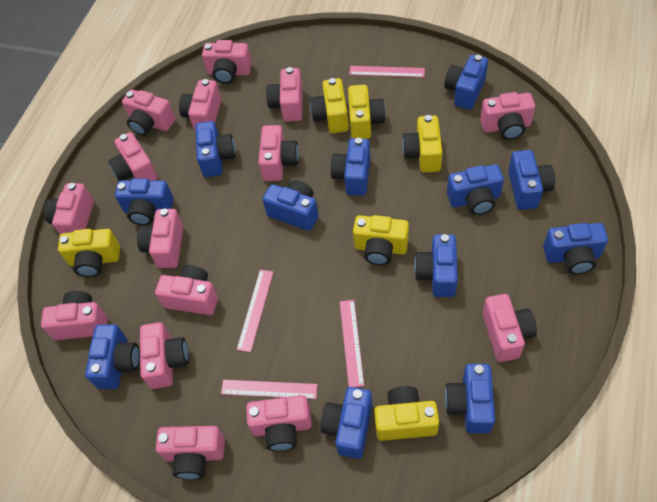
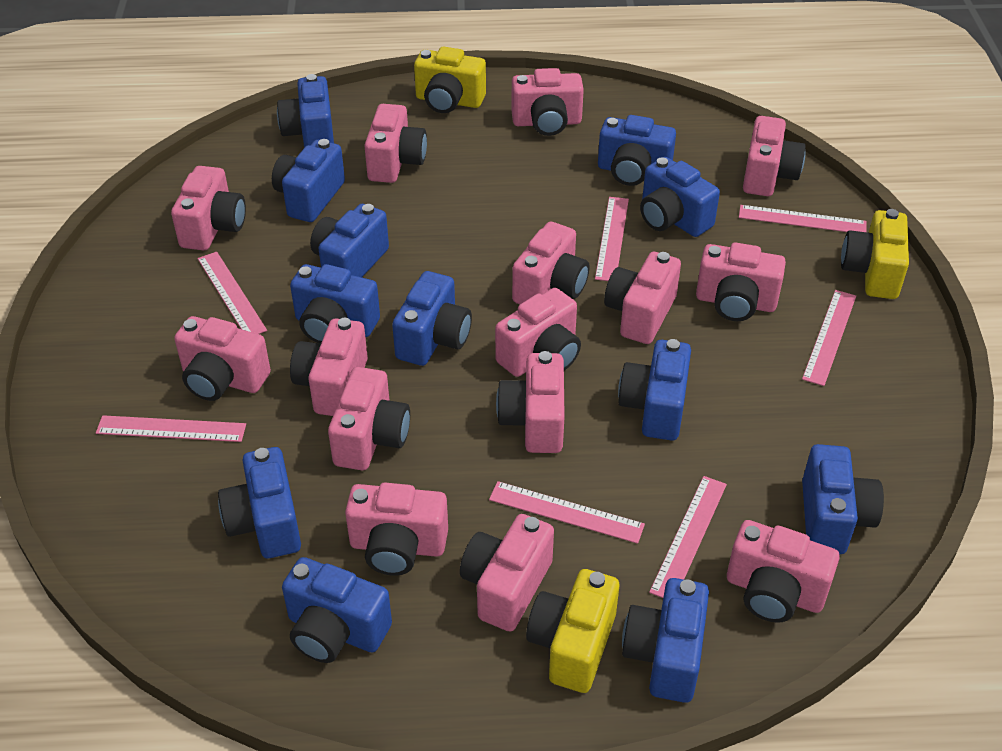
pink ruler: [221,380,318,399] [237,270,273,352] [340,300,364,387] [349,66,425,77] = 4 -> [96,415,246,442] [198,252,267,334] [489,481,645,544] [595,197,629,281] [649,476,727,598] [739,205,867,232] [802,290,856,386] = 7
yellow camera: [58,229,120,277] [310,78,349,133] [348,85,386,139] [353,215,409,265] [374,386,439,441] [402,115,442,173] = 6 -> [414,47,486,113] [526,569,619,693] [841,209,909,299] = 3

